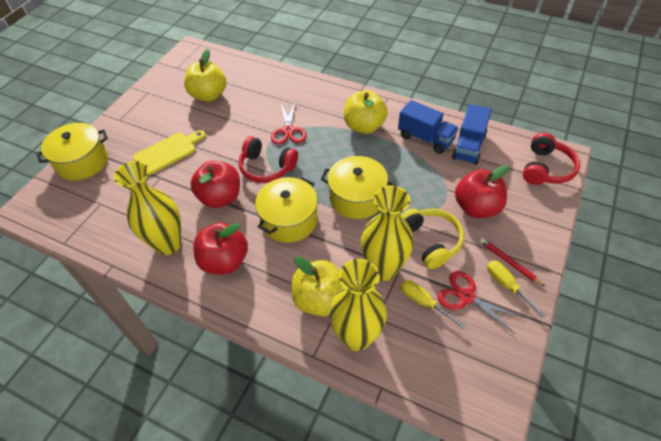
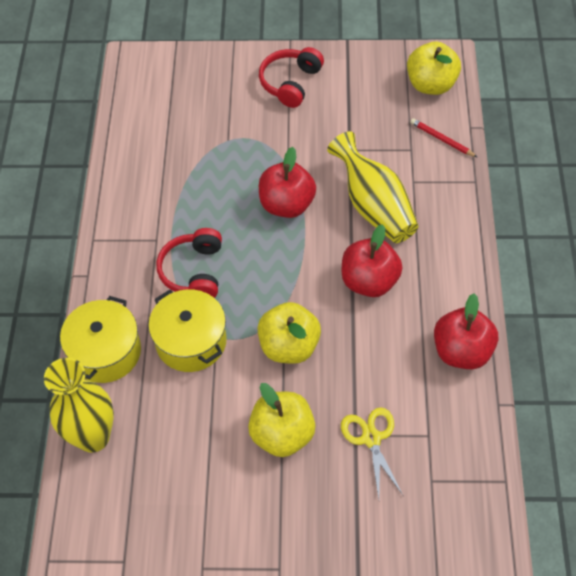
blue truck: [398,100,458,154] [452,104,491,165] = 2 -> none = 0
red scissors: [271,103,307,145] [437,271,524,334] = 2 -> none = 0
yellow cutting board: [133,130,206,176] = 1 -> none = 0
yellow headphones: [400,208,464,269] = 1 -> none = 0
yellow pot: [37,123,108,180] [255,177,318,243] [321,156,395,219] = 3 -> [60,296,141,383] [148,289,227,372] = 2
yellow scissors: none = 0 -> [341,407,403,498] = 1
yellow screwdriver: [401,280,466,329] [487,260,545,318] = 2 -> none = 0
yellow vase: [114,161,181,255] [329,259,387,351] [361,185,414,281] = 3 -> [44,358,114,453] [327,131,419,243] = 2

